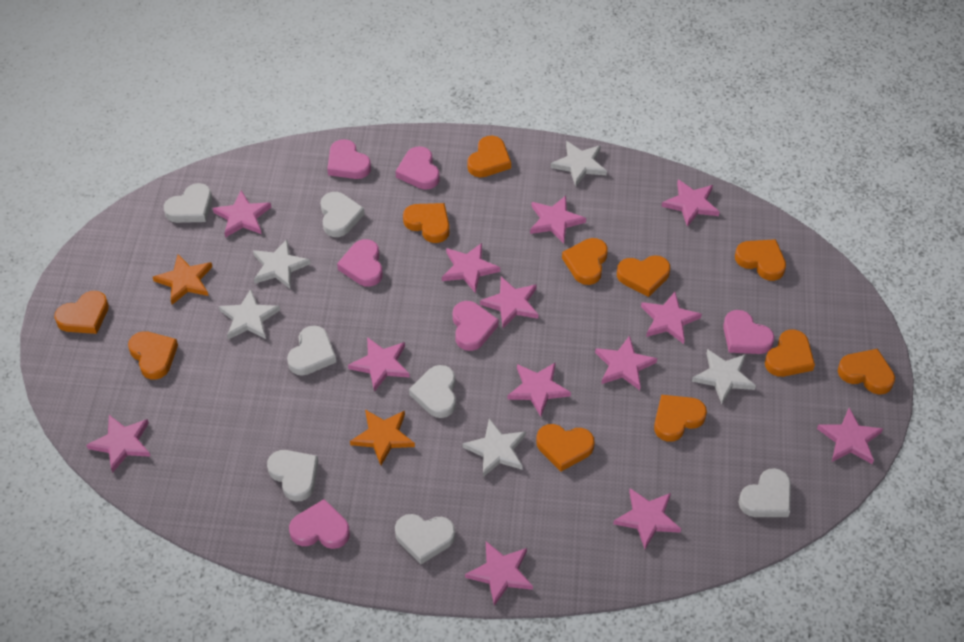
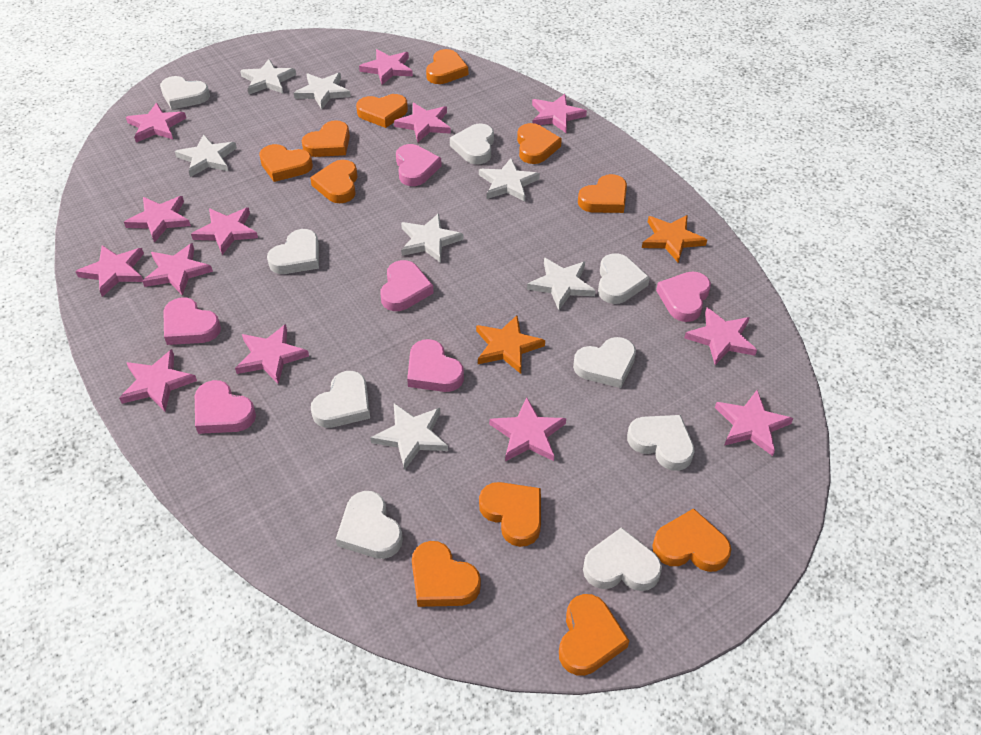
white heart: [164,183,212,223] [267,450,318,502] [287,326,336,376] [321,192,364,237] [395,514,455,564] [409,365,456,418] [738,468,791,517] = 7 -> [160,76,210,110] [267,229,319,274] [311,371,370,428] [336,491,403,559] [450,124,494,164] [573,337,636,388] [583,527,662,591] [598,253,650,304] [627,415,695,471] = 9
white star: [219,289,280,339] [253,239,311,289] [463,419,526,477] [551,141,607,187] [692,349,756,404] = 5 -> [175,134,237,177] [240,59,296,94] [294,73,351,109] [370,403,448,470] [401,213,463,263] [479,158,540,202] [527,258,596,310] = 7

